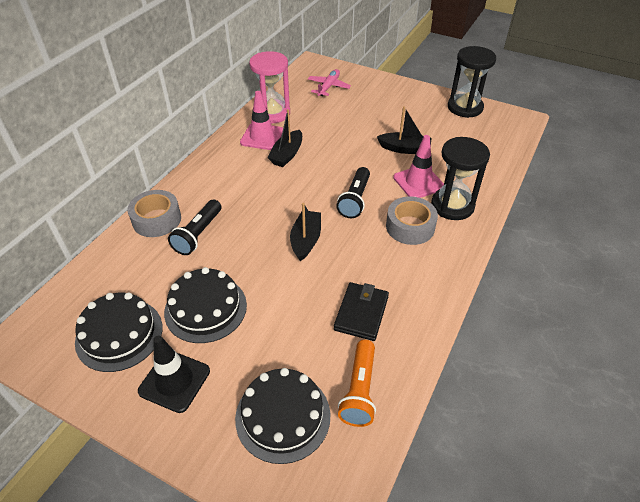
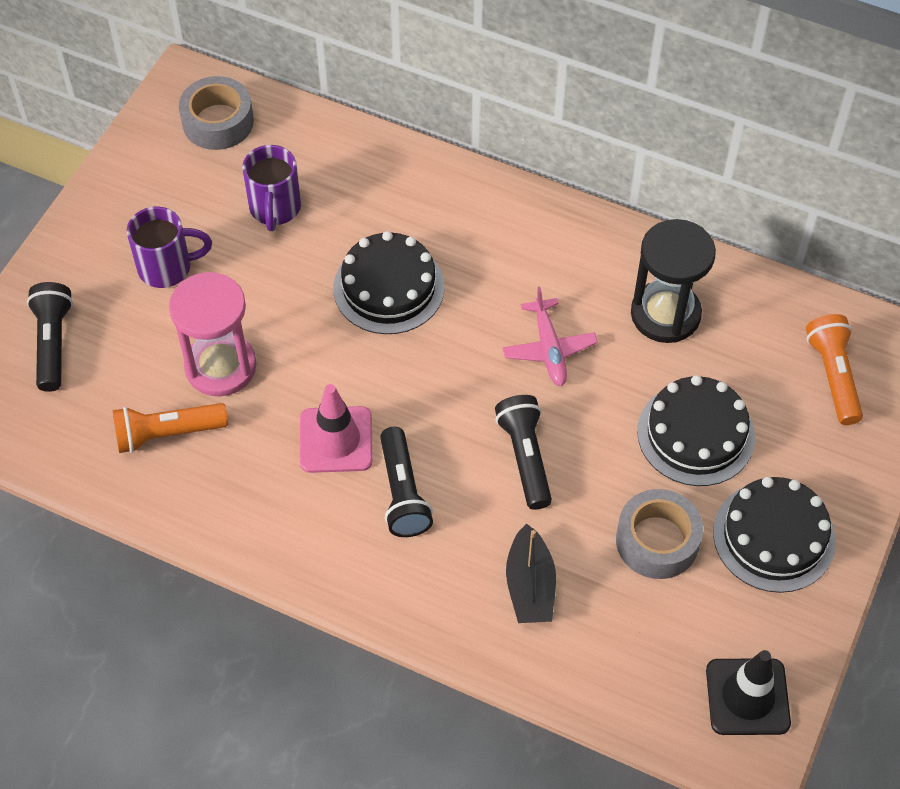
black boat: [268,109,302,167] [290,203,321,261] [377,106,431,154] = 3 -> [506,524,556,623] = 1
black flashlight: [168,200,221,255] [336,167,370,218] = 2 -> [27,282,73,392] [380,427,433,537] [495,395,552,510] = 3
black hourglass: [431,137,490,220] [448,46,496,118] = 2 -> [631,219,716,343] = 1
black wallet: [334,282,389,341] = 1 -> none = 0
orange flashlight: [338,340,376,427] = 1 -> [113,403,228,453] [806,314,863,425] = 2
pink traffic cone: [240,91,283,150] [393,135,444,198] = 2 -> [300,384,373,473] = 1
purple mug: none = 0 -> [127,206,212,288] [242,145,301,231] = 2

